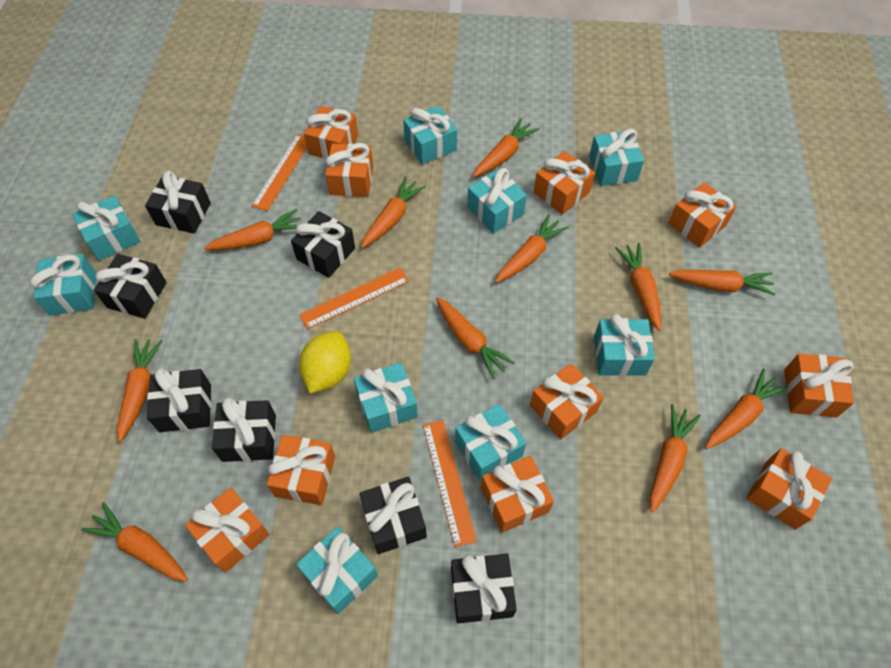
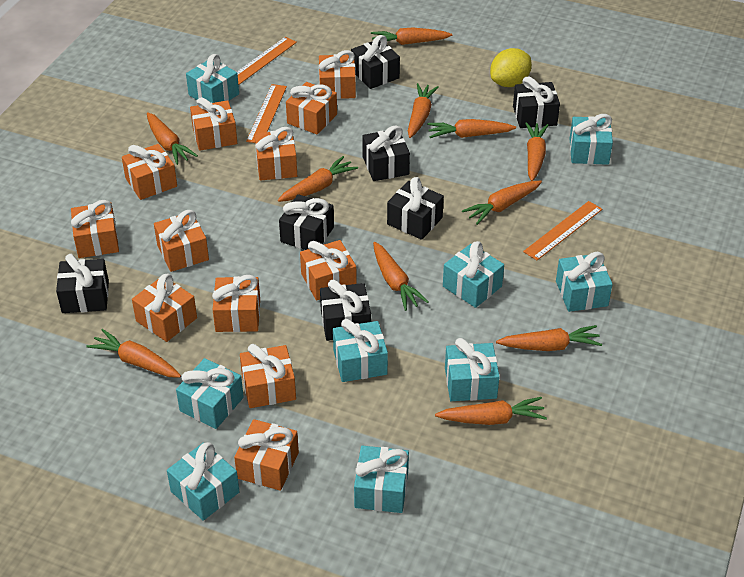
orange gift: [185,487,270,572] [267,435,335,505] [304,106,358,159] [325,143,373,197] [481,456,554,533] [530,363,604,440] [534,151,595,215] [668,182,737,248] [746,448,832,530] [784,354,854,418] = 10 -> [71,200,119,258] [122,144,177,200] [132,274,197,342] [154,210,209,272] [190,97,237,151] [212,275,260,332] [234,419,299,491] [240,344,296,408] [254,127,297,181] [286,82,337,135] [300,240,357,301] [319,50,356,99] = 12

